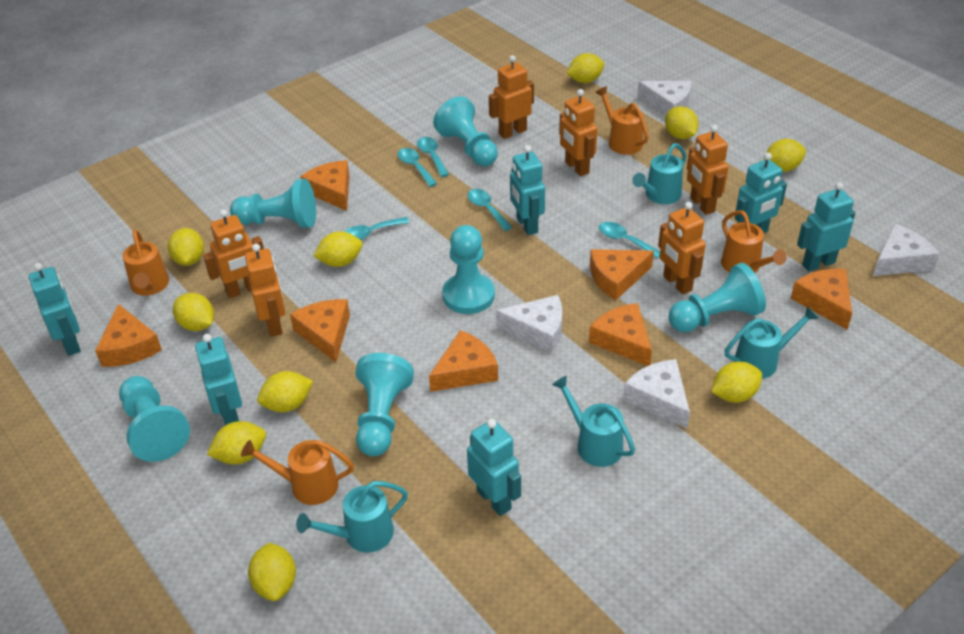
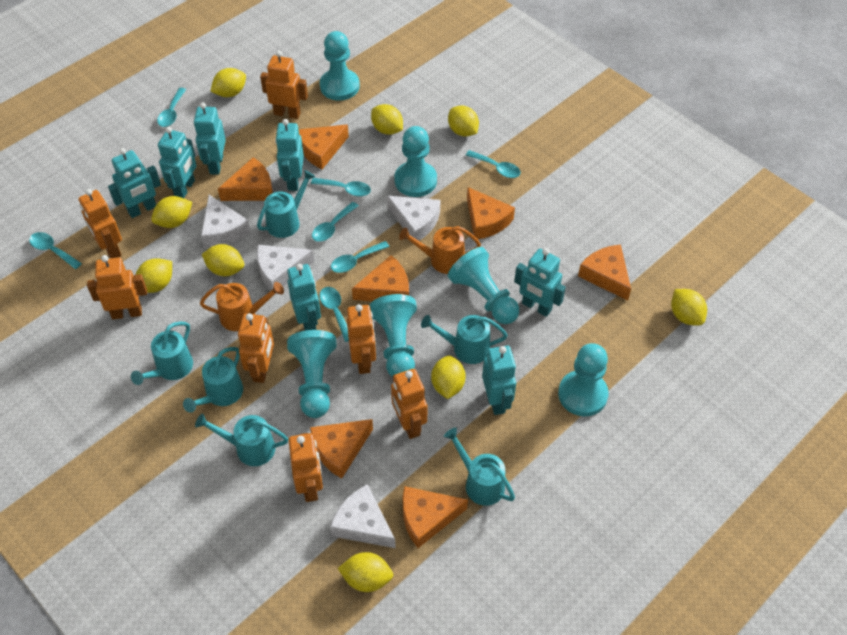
orange robot: [203,209,264,298] [245,244,285,337] [489,55,534,139] [559,89,598,176] [658,202,706,295] [687,125,729,215] = 6 -> [79,189,122,258] [87,255,147,319] [238,313,274,383] [260,51,308,119] [289,433,323,502] [347,304,376,374] [391,369,428,439] = 7
orange watering can: [122,229,169,296] [241,440,354,505] [595,86,649,155] [721,210,786,273] = 4 -> [200,282,284,331] [399,226,481,274] = 2
turquoise robot: [29,263,81,356] [195,334,242,425] [467,419,521,516] [510,145,545,235] [735,153,787,233] [797,182,855,272] = 6 -> [108,148,161,218] [158,127,197,198] [194,102,226,175] [275,119,304,191] [287,264,321,331] [482,346,516,415] [514,248,566,317] = 7
turquoise spoon: [344,217,410,240] [397,148,438,187] [417,137,449,177] [467,189,512,231] [599,222,660,258] = 5 -> [29,232,82,269] [157,88,186,127] [311,178,371,197] [312,202,359,242] [319,287,349,342] [331,241,389,273] [466,150,521,178] = 7
turquoise watering can: [296,481,408,553] [552,375,635,467] [632,143,686,204] [725,306,819,379] = 4 -> [131,322,193,385] [183,347,243,413] [195,413,288,466] [257,170,316,238] [421,315,508,364] [444,428,515,506] = 6
yellow lemon: [168,228,204,266] [173,293,214,331] [207,421,266,465] [248,543,296,601] [257,371,313,412] [313,231,363,267] [567,53,604,83] [665,106,699,139] [712,361,762,403] [763,139,806,172] = 10 -> [136,258,172,293] [151,196,192,228] [202,244,244,276] [210,68,246,97] [338,552,393,592] [371,104,403,135] [431,356,466,399] [448,105,479,137] [671,289,707,325] = 9

